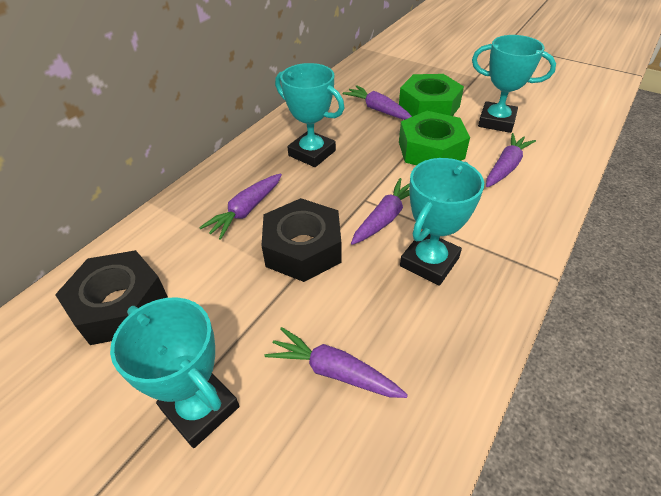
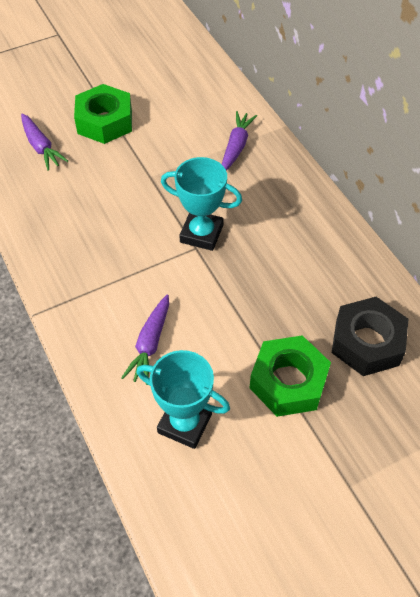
black nut: [55,250,168,345] [261,198,342,282] = 2 -> [332,297,408,376] = 1
purple carrot: [199,173,282,240] [264,327,408,398] [343,85,412,120] [351,178,410,245] [486,133,536,187] = 5 -> [21,113,68,170] [121,294,169,385] [222,111,257,170] = 3
turquoise trophy: [110,297,239,448] [275,63,344,167] [400,158,484,285] [472,35,556,133] = 4 -> [137,350,230,449] [161,157,242,251] = 2

